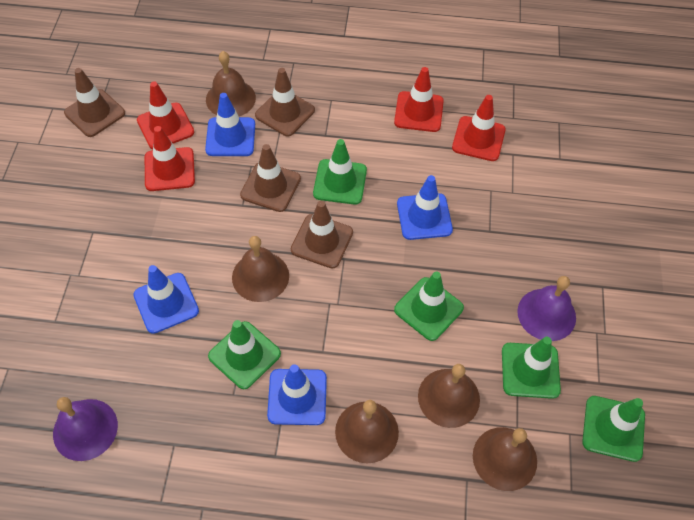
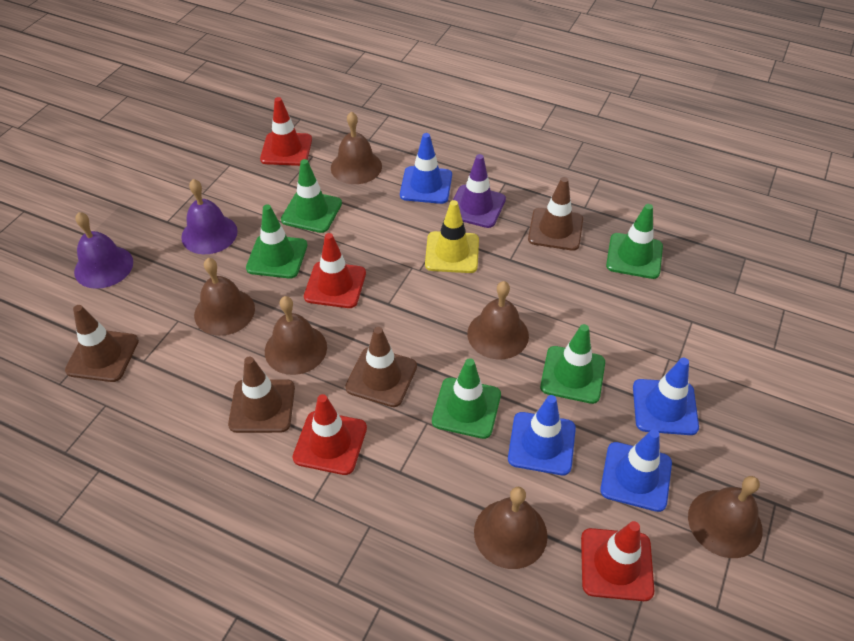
brown bell: [206,51,256,116] [232,236,289,302] [335,400,399,463] [418,364,480,428] [473,427,537,491] = 5 -> [194,258,255,336] [265,296,327,375] [331,111,382,184] [467,281,529,359] [474,487,548,569] [688,476,763,558] = 6
purple traffic cone: none = 0 -> [453,154,506,228] = 1
yellow traffic cone: none = 0 -> [425,200,479,273] = 1

